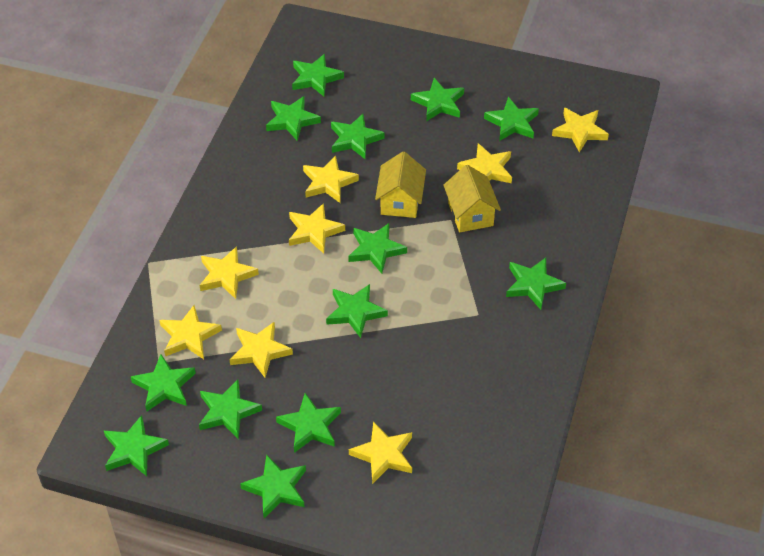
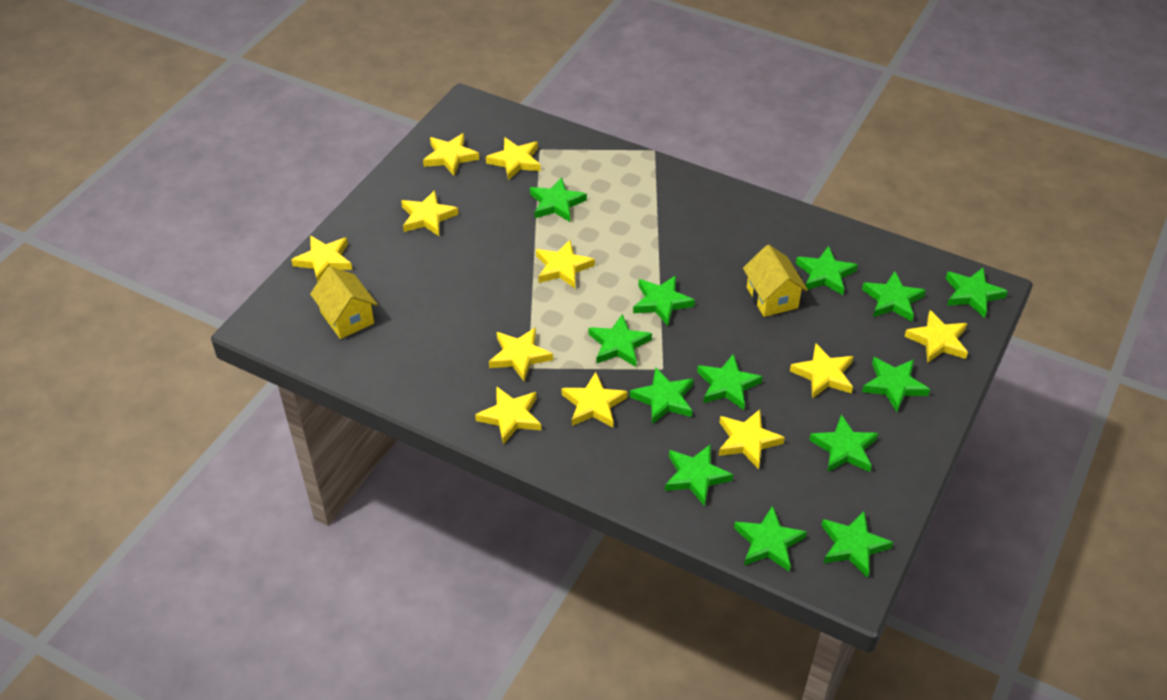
yellow star: [159,305,222,359] [200,246,259,299] [229,322,293,378] [289,203,345,253] [303,155,359,203] [349,421,412,484] [457,143,512,183] [552,108,609,152] = 8 -> [291,236,352,282] [401,190,459,236] [423,133,479,176] [475,386,541,445] [486,137,541,181] [489,327,553,382] [536,240,595,288] [562,372,628,428] [718,409,785,469] [790,344,854,399] [904,310,968,363] = 11

